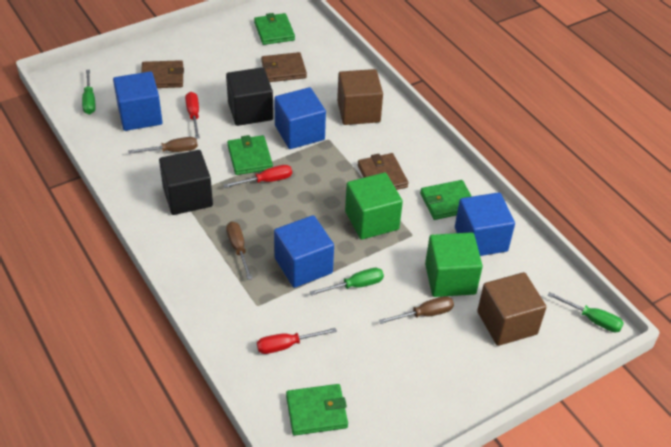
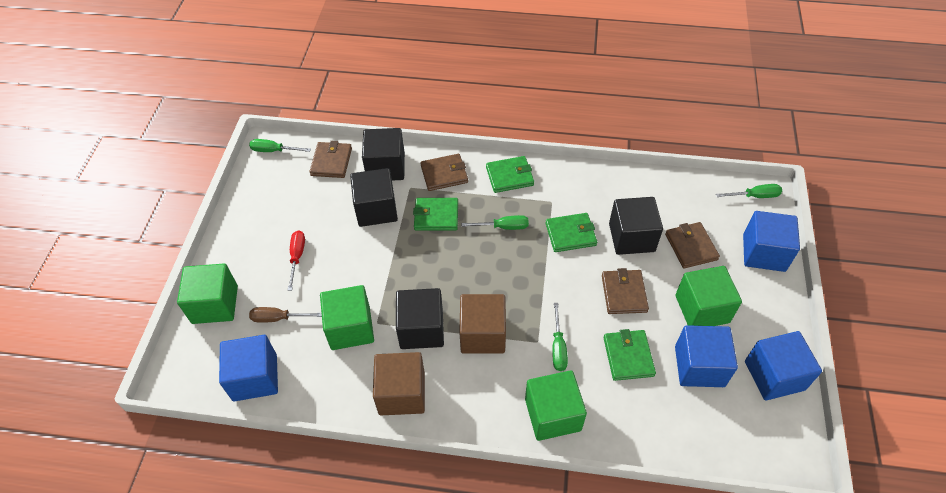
black cube: [159,150,213,215] [226,67,273,126] = 2 -> [350,168,398,227] [362,128,405,180] [396,288,444,349] [609,197,663,255] = 4
brown screwdriver: [128,137,198,154] [226,221,253,280] [379,296,454,324] = 3 -> [249,307,322,323] = 1
brown wallet: [141,60,184,88] [261,52,307,82] [357,153,408,190] = 3 -> [309,141,352,178] [420,154,468,191] [602,268,649,314] [665,222,720,268] = 4
green cube: [345,173,403,240] [425,232,483,297] = 2 -> [177,264,238,324] [320,285,374,350] [525,370,587,441] [675,266,742,326] = 4
green screwdriver: [82,70,96,114] [310,268,384,296] [548,292,624,332] = 3 -> [249,139,311,152] [461,215,529,230] [552,303,568,371] [716,184,782,198] = 4
red screwdriver: [185,92,200,139] [224,165,292,188] [257,328,337,354] = 3 -> [288,230,305,291] = 1

